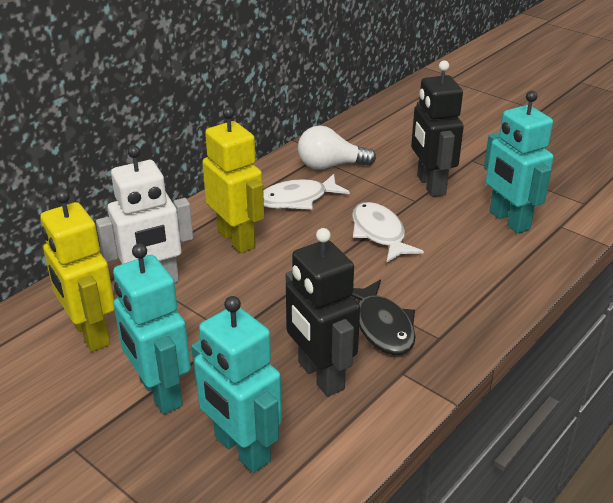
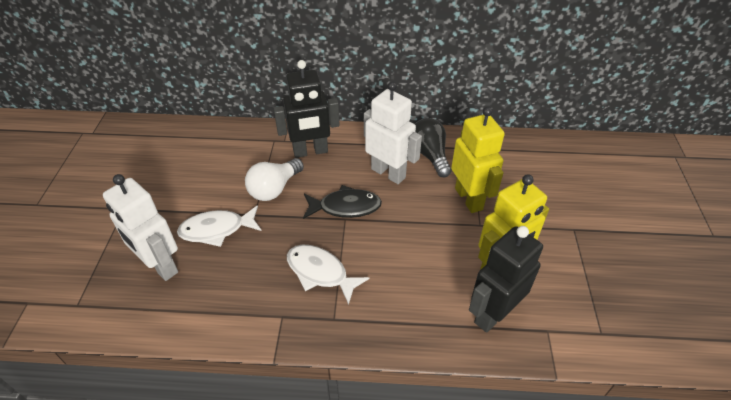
black light bulb: none = 0 -> [415,118,452,177] = 1
turquoise robot: [113,243,191,414] [191,296,282,473] [484,91,554,234] = 3 -> none = 0
white robot: [96,145,193,283] = 1 -> [103,174,178,281] [364,81,422,184] = 2

